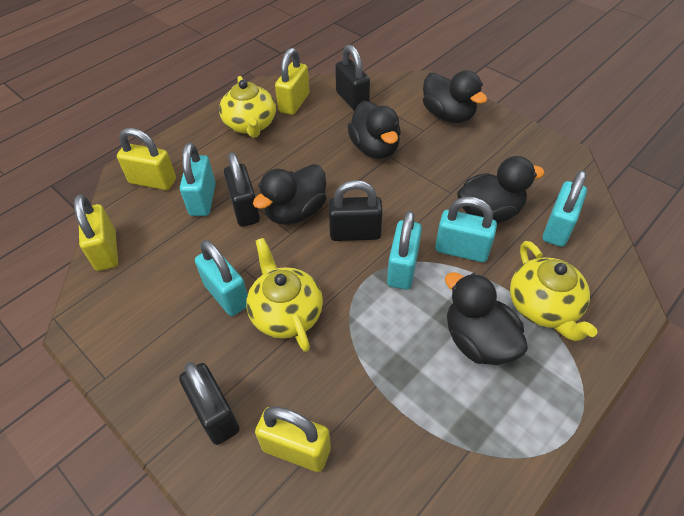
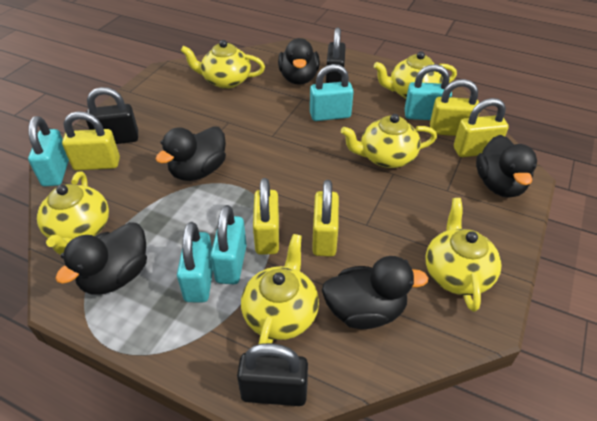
black padlock: [179,362,240,445] [224,152,260,227] [329,180,383,241] [335,45,370,111] = 4 -> [86,87,138,144] [237,343,308,406] [326,28,346,83] = 3
yellow padlock: [74,194,118,271] [117,128,176,190] [255,406,331,472] [275,48,309,115] = 4 -> [62,111,120,171] [253,178,279,255] [312,180,339,257] [430,79,479,136] [454,98,509,157] = 5
yellow teapot: [219,76,276,138] [246,238,323,352] [510,241,598,341] = 3 -> [37,172,109,255] [181,40,265,89] [241,234,319,344] [341,114,437,168] [374,51,457,99] [425,198,502,312] = 6

